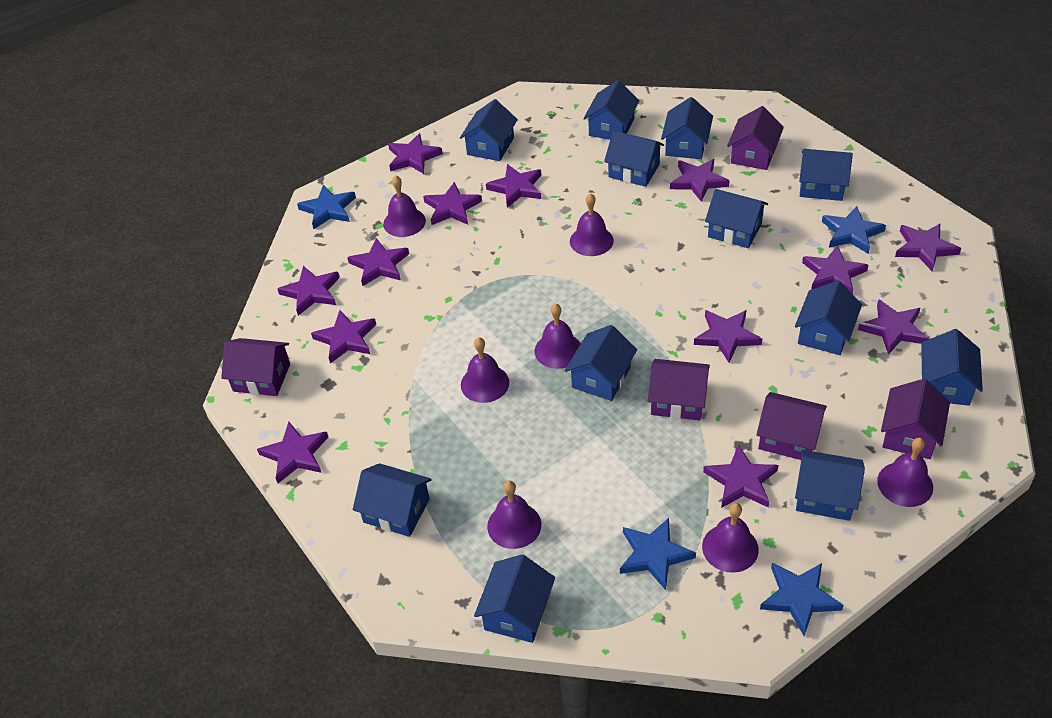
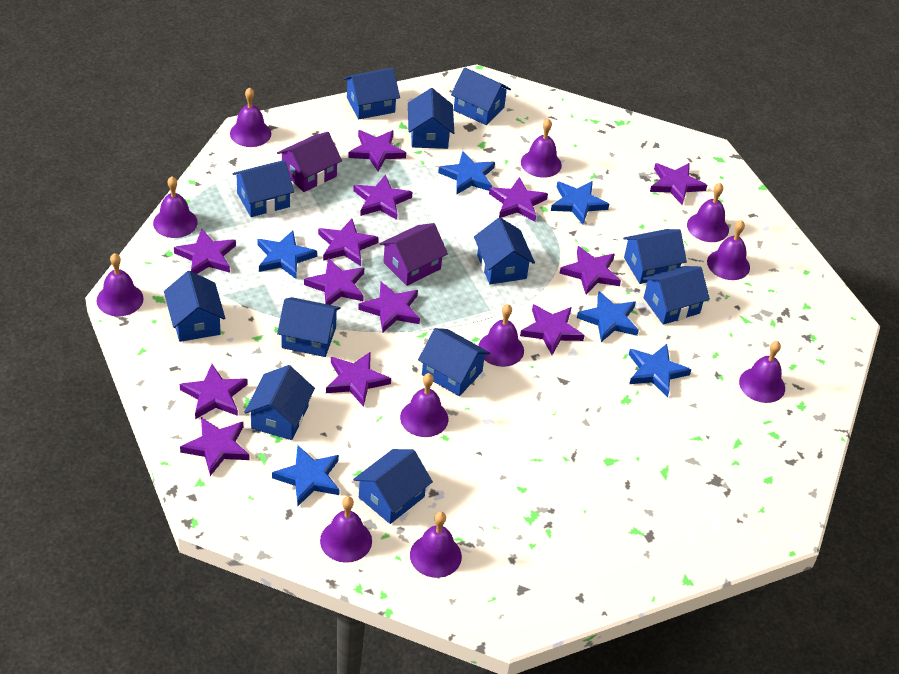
blue star: [297,185,356,229] [620,518,696,590] [760,563,844,636] [822,206,886,254] = 4 -> [257,230,317,279] [272,445,339,506] [438,151,495,195] [551,181,609,224] [577,291,639,342] [629,344,692,397] = 6
purple bell: [383,175,426,237] [461,337,509,403] [487,481,541,549] [535,303,581,369] [570,193,614,256] [702,503,759,573] [877,438,933,507] = 7 -> [96,253,143,316] [153,176,198,238] [230,87,271,147] [320,496,372,563] [400,373,448,437] [410,512,462,578] [478,304,524,367] [521,119,562,178] [687,183,729,242] [707,220,750,280] [739,341,785,403] = 11
purple house: [221,338,290,396] [648,359,710,420] [727,106,784,170] [756,392,827,460] [881,379,950,459] = 5 -> [277,132,342,192] [379,223,448,286] = 2

